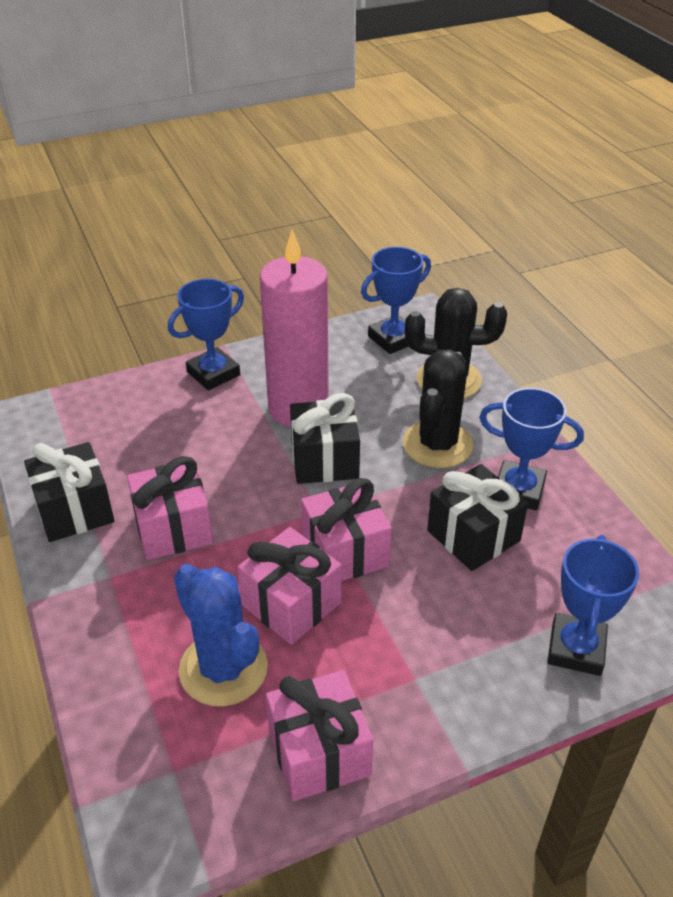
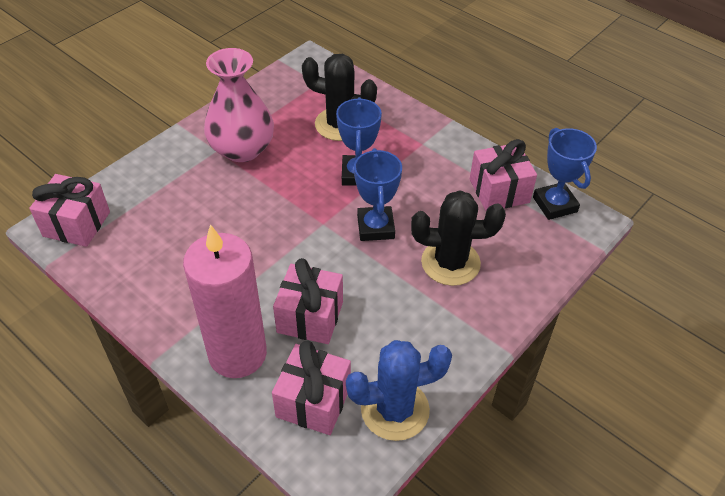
black gift: [24,442,114,542] [290,393,360,484] [427,464,528,571] = 3 -> none = 0
blue trophy: [168,279,244,391] [361,247,431,354] [479,388,584,510] [547,535,639,676] = 4 -> [336,97,382,186] [354,148,402,241] [533,128,597,220] = 3
pink vase: none = 0 -> [204,48,274,162] = 1

